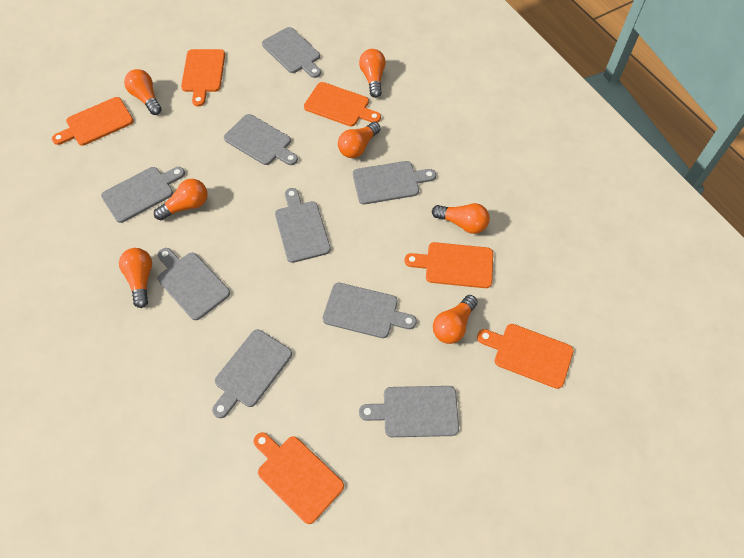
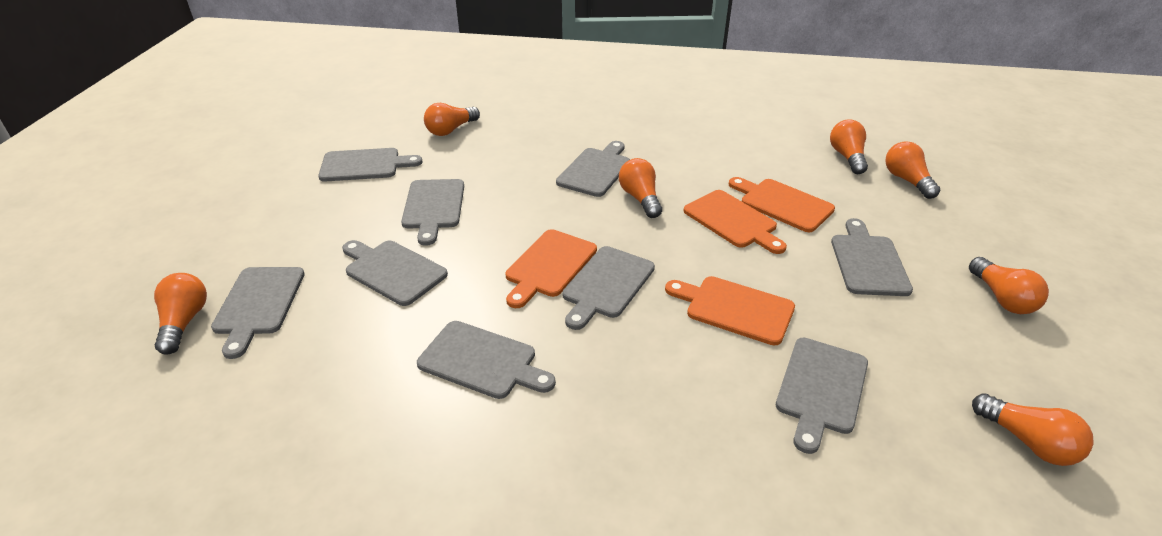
orange cutting board: [52,97,134,146] [181,49,225,107] [253,432,344,524] [304,82,381,126] [404,242,493,288] [477,324,574,389] = 6 -> [506,229,597,308] [665,276,795,345] [683,190,787,254] [729,177,835,232] = 4

